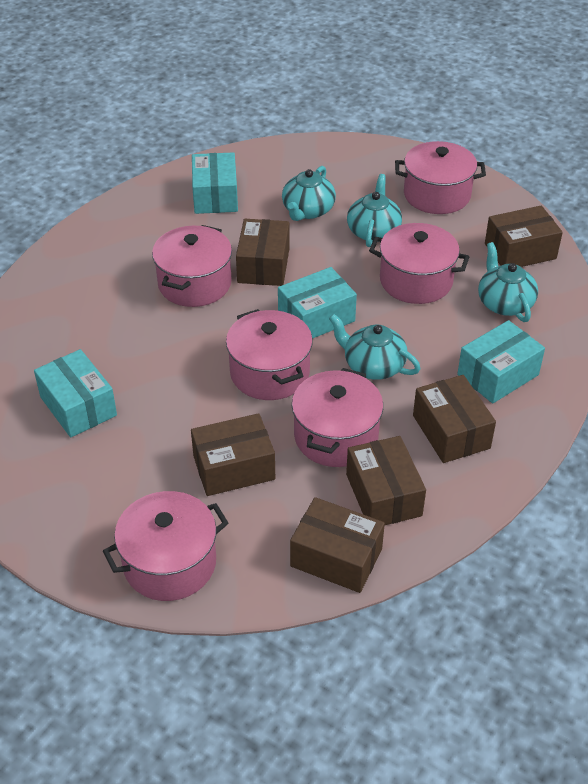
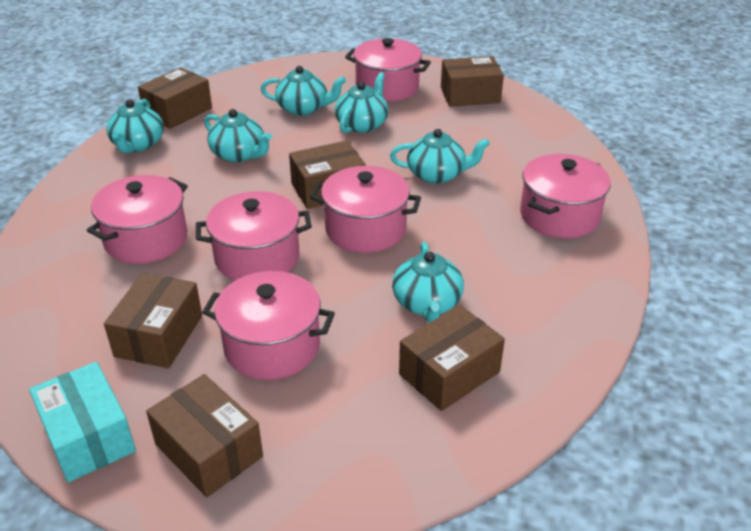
turquoise box: [34,349,117,437] [192,152,238,214] [278,267,357,338] [457,320,545,403] = 4 -> [29,362,136,482] = 1
turquoise teapot: [282,166,336,221] [329,314,421,380] [347,174,402,247] [478,242,538,322] = 4 -> [106,99,164,153] [204,109,272,162] [261,66,346,116] [335,72,388,133] [390,129,490,184] [392,242,464,323] = 6

